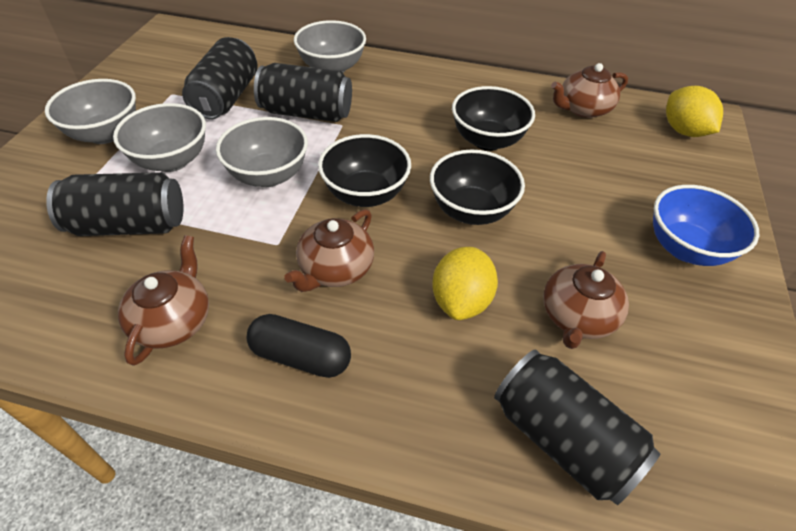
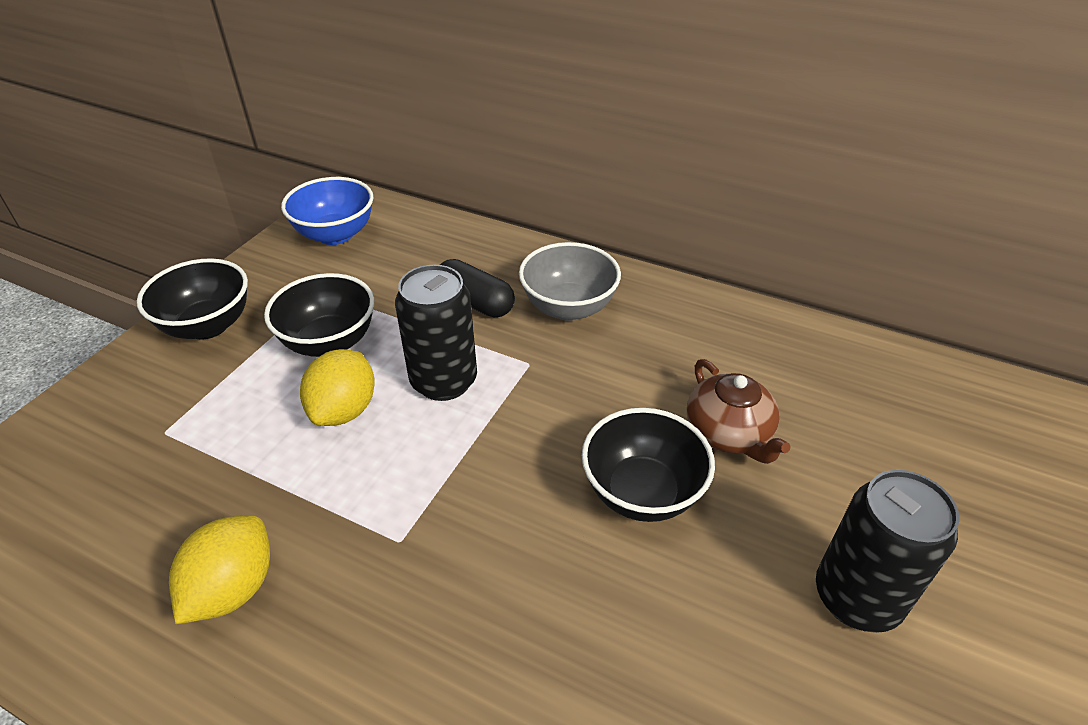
black can: [46,172,184,236] [182,37,258,119] [254,63,352,122] [494,350,661,505] = 4 -> [395,265,477,401] [816,470,959,633] = 2
brown teapot: [118,235,209,366] [284,209,374,292] [543,251,629,349] [551,63,628,118] = 4 -> [687,359,791,464] = 1
grey bowl: [45,79,136,144] [113,103,206,172] [216,117,308,187] [294,20,366,73] = 4 -> [519,242,621,321] = 1

